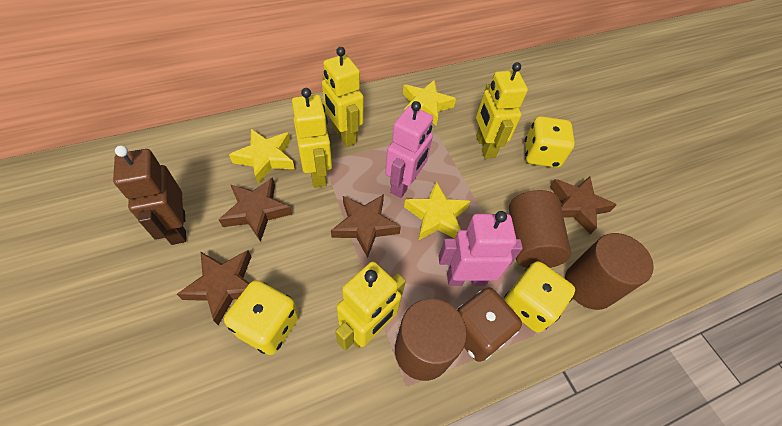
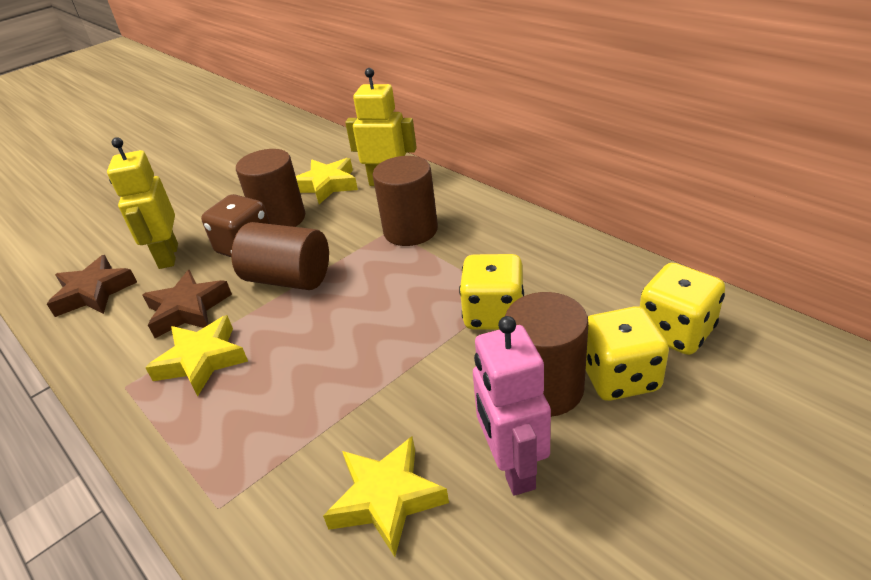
brown cylinder: [395,299,467,381] [509,190,571,268] [565,233,654,310] = 3 -> [231,222,329,290] [236,149,305,227] [373,156,438,246] [505,292,589,417] = 4
brown robot: [113,145,186,245] = 1 -> none = 0
brown star: [177,250,251,325] [219,177,292,242] [331,194,401,258] [550,176,616,235] = 4 -> [47,255,137,317] [142,270,232,338] = 2
pink robot: [385,101,433,198] [439,211,523,286] = 2 -> [473,316,551,495] = 1
yellow robot: [292,88,332,188] [322,47,364,147] [335,262,406,350] [476,62,528,159] = 4 -> [107,137,178,269] [345,68,417,186] = 2

